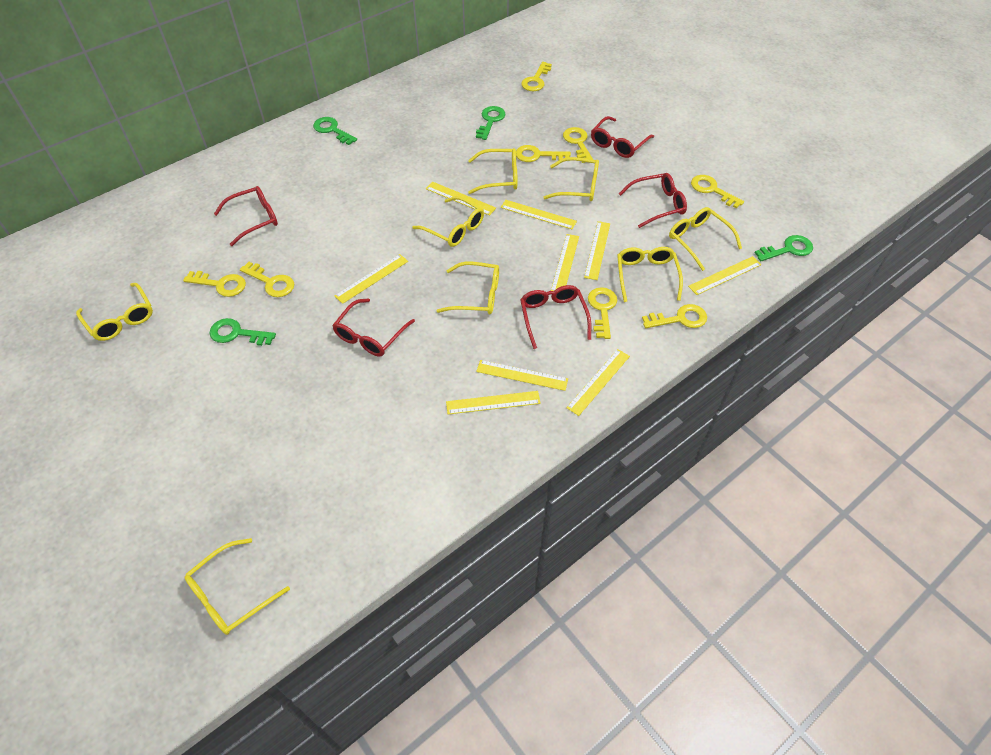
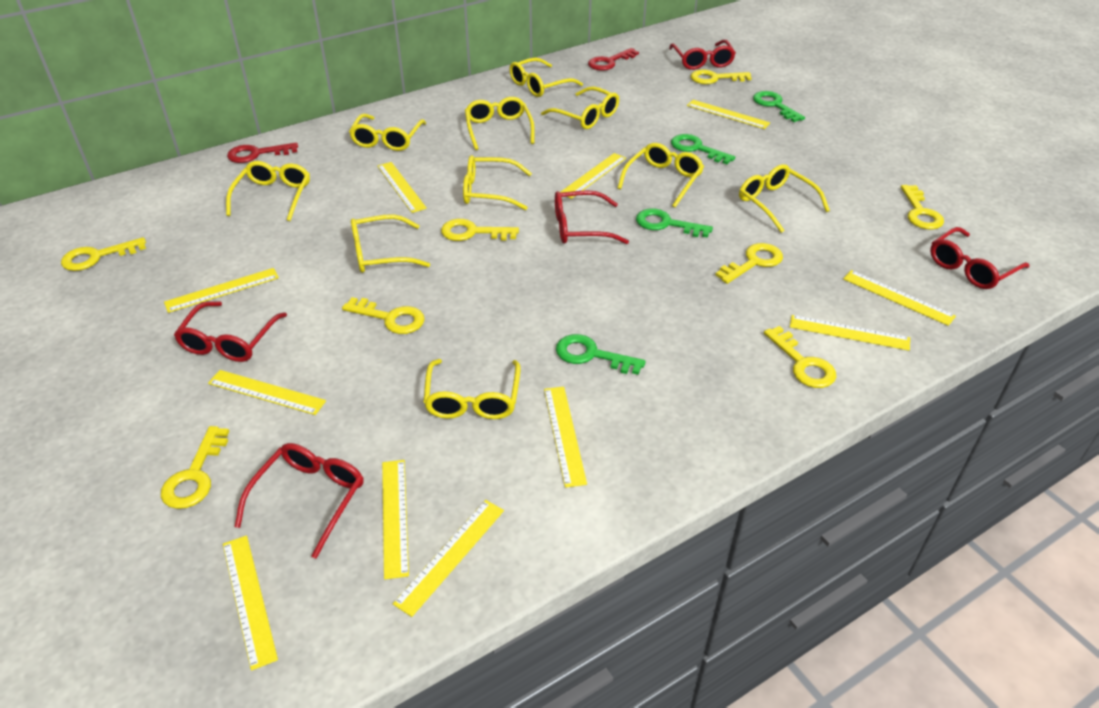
red key: none = 0 -> [227,143,298,163] [588,48,639,71] = 2
yellow glasses: [76,283,153,341] [185,538,290,635] [413,196,484,247] [437,262,499,315] [468,148,517,194] [543,157,599,201] [617,247,683,302] [669,207,742,271] = 8 -> [226,161,310,221] [349,114,426,151] [351,214,430,273] [423,359,521,419] [463,155,532,210] [465,97,535,150] [509,57,583,97] [541,86,619,129] [617,143,704,208] [739,164,830,233] = 10
yellow ruler: [335,254,408,304] [426,182,496,216] [446,391,541,414] [476,360,568,391] [501,200,577,229] [551,234,579,291] [566,349,630,416] [584,221,610,280] [688,256,761,295] = 9 -> [164,268,279,313] [208,370,326,415] [223,535,278,671] [377,162,427,213] [382,460,409,580] [393,500,504,617] [544,387,587,488] [560,153,626,199] [687,100,770,129] [790,315,910,351] [843,270,956,326] = 11

